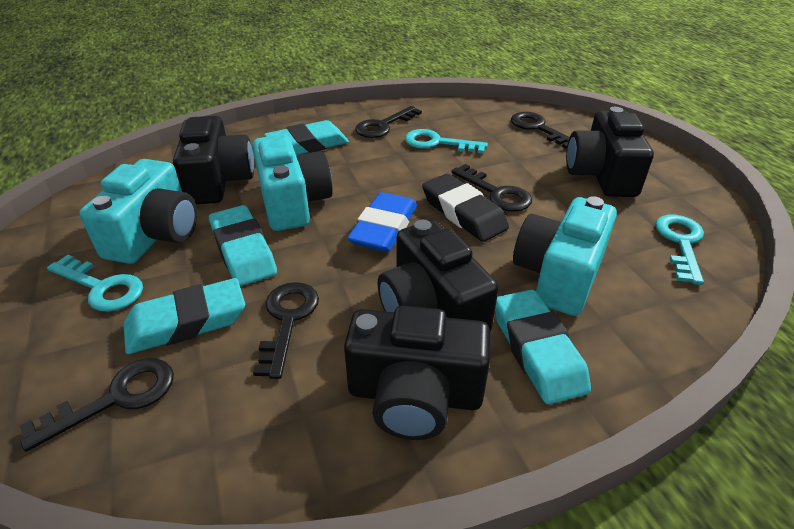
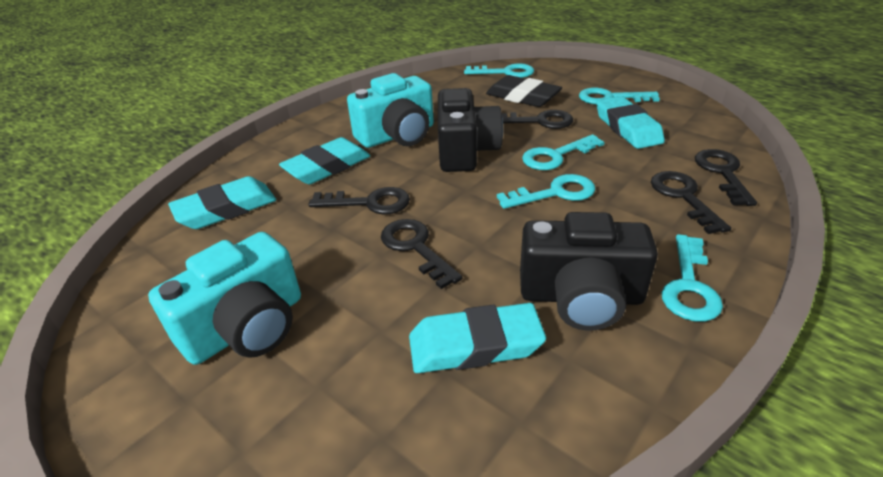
black camera: [173,116,254,205] [344,305,490,440] [378,220,499,331] [566,107,654,197] = 4 -> [438,88,503,172] [520,212,658,331] = 2
blue eraser: [347,192,417,252] = 1 -> none = 0
turquoise camera: [79,159,197,264] [252,135,333,231] [513,196,617,316] = 3 -> [148,232,301,365] [347,73,434,148] = 2
turquoise key: [47,255,143,312] [405,129,488,154] [655,215,704,285] = 3 -> [464,63,534,78] [497,174,595,209] [522,134,604,170] [579,88,660,104] [661,234,723,322] = 5

